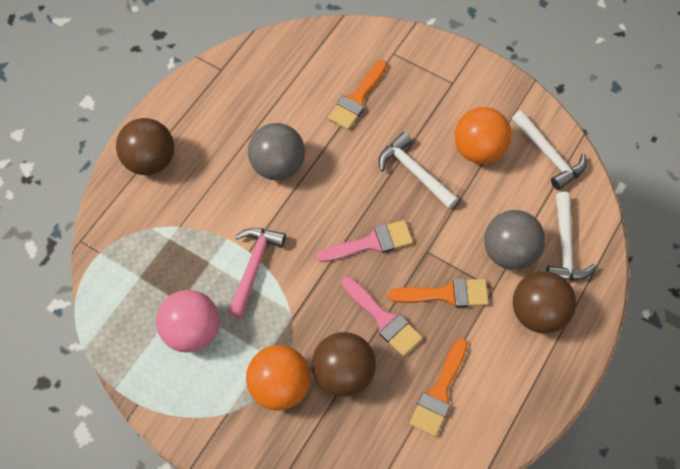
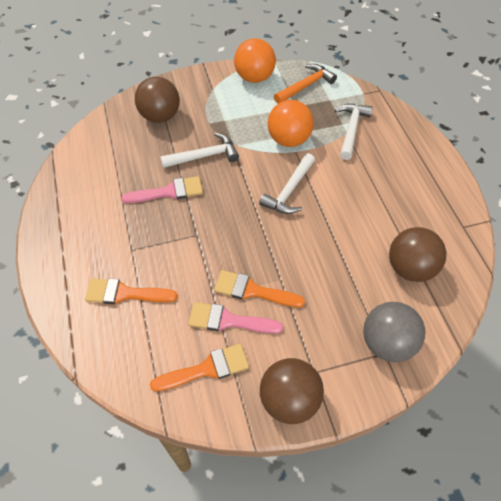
grey ball: [248,123,305,180] [484,210,545,270] = 2 -> [363,302,425,362] = 1
orange hammer: none = 0 -> [274,64,337,104] = 1
pink ball: [156,290,219,353] = 1 -> none = 0
pink hammer: [228,228,286,318] = 1 -> none = 0

